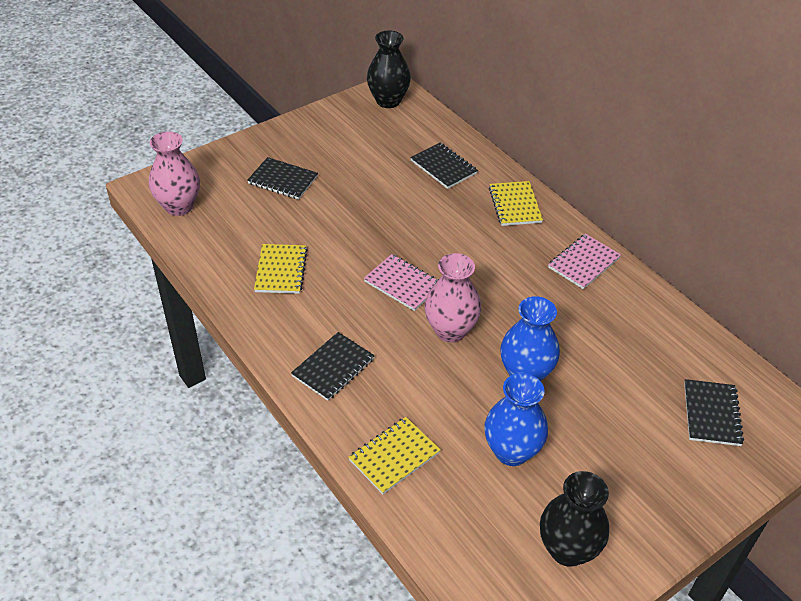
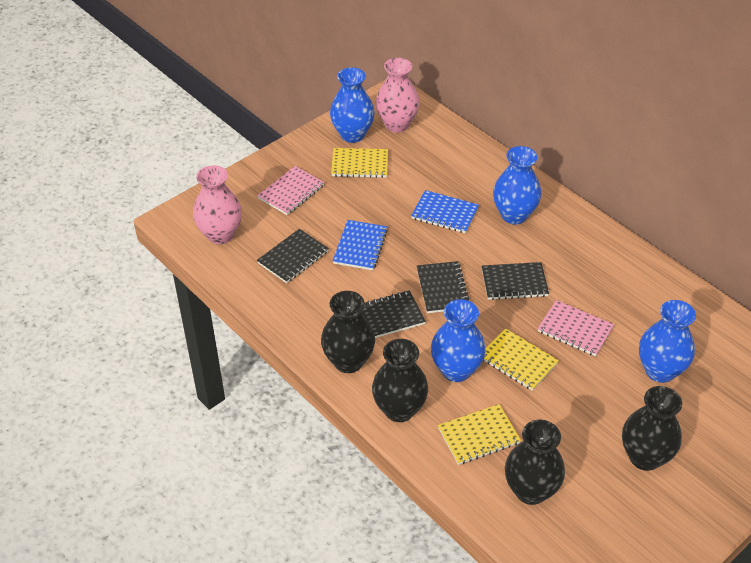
black vase: [367,31,411,108] [540,471,609,567] = 2 -> [321,291,375,373] [372,339,428,422] [505,420,565,505] [622,386,682,471] = 4
blue notebook: none = 0 -> [333,220,387,270] [411,190,479,233] = 2
blue vase: [484,373,548,466] [500,296,560,381] = 2 -> [330,67,374,143] [431,299,486,382] [493,146,541,224] [639,300,696,383] = 4

